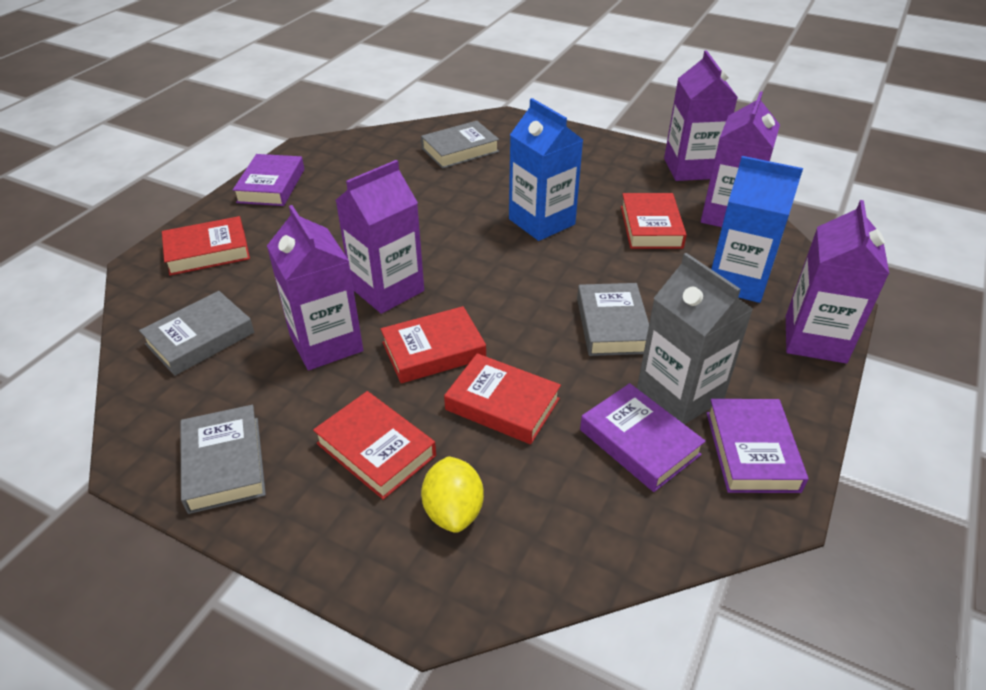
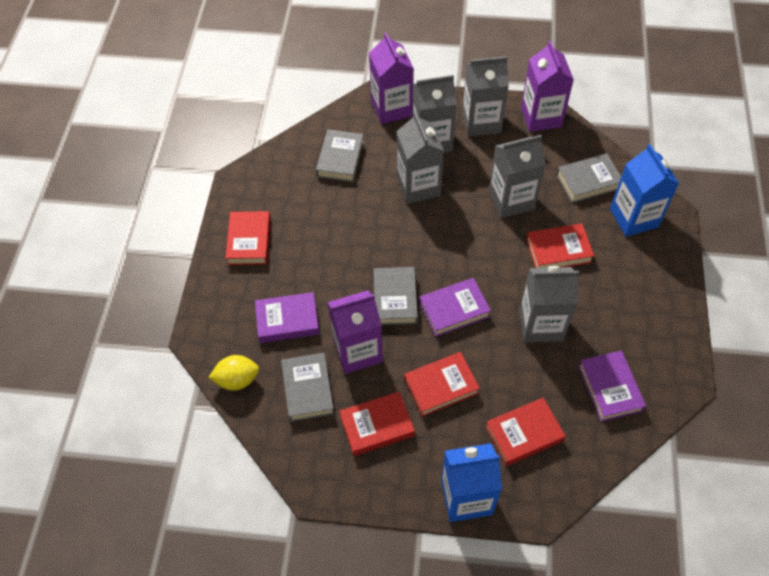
grey carton: [637,253,753,425] = 1 -> [396,112,444,204] [412,75,457,152] [462,56,509,137] [489,135,546,218] [520,266,579,343] = 5
purple carton: [267,205,363,370] [336,160,424,314] [664,51,738,181] [701,91,780,227] [786,200,889,364] = 5 -> [327,290,383,374] [369,33,414,124] [521,40,574,132] = 3

